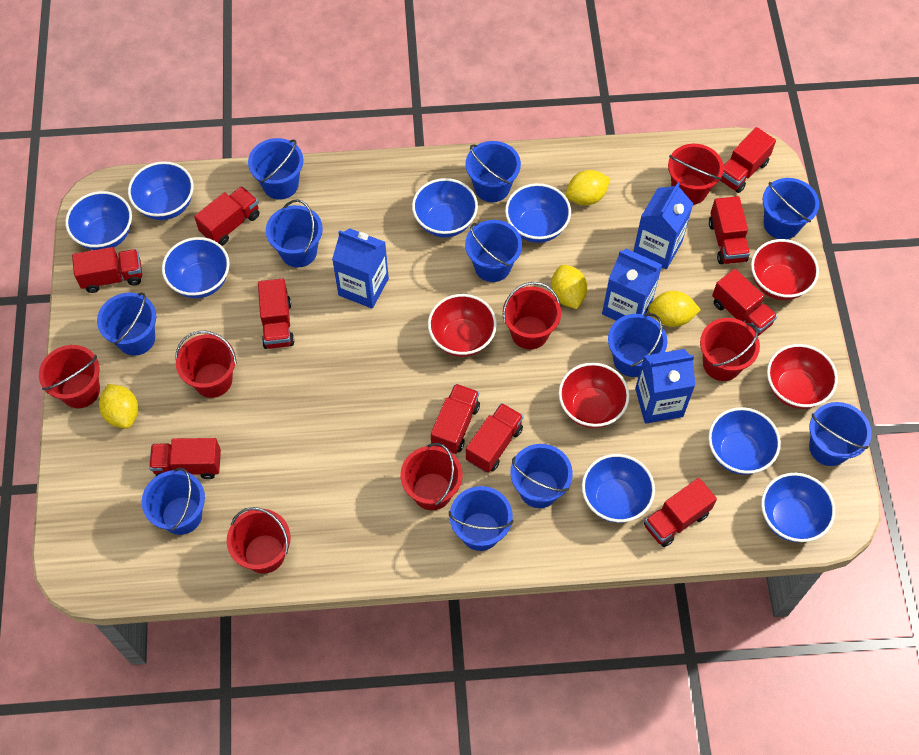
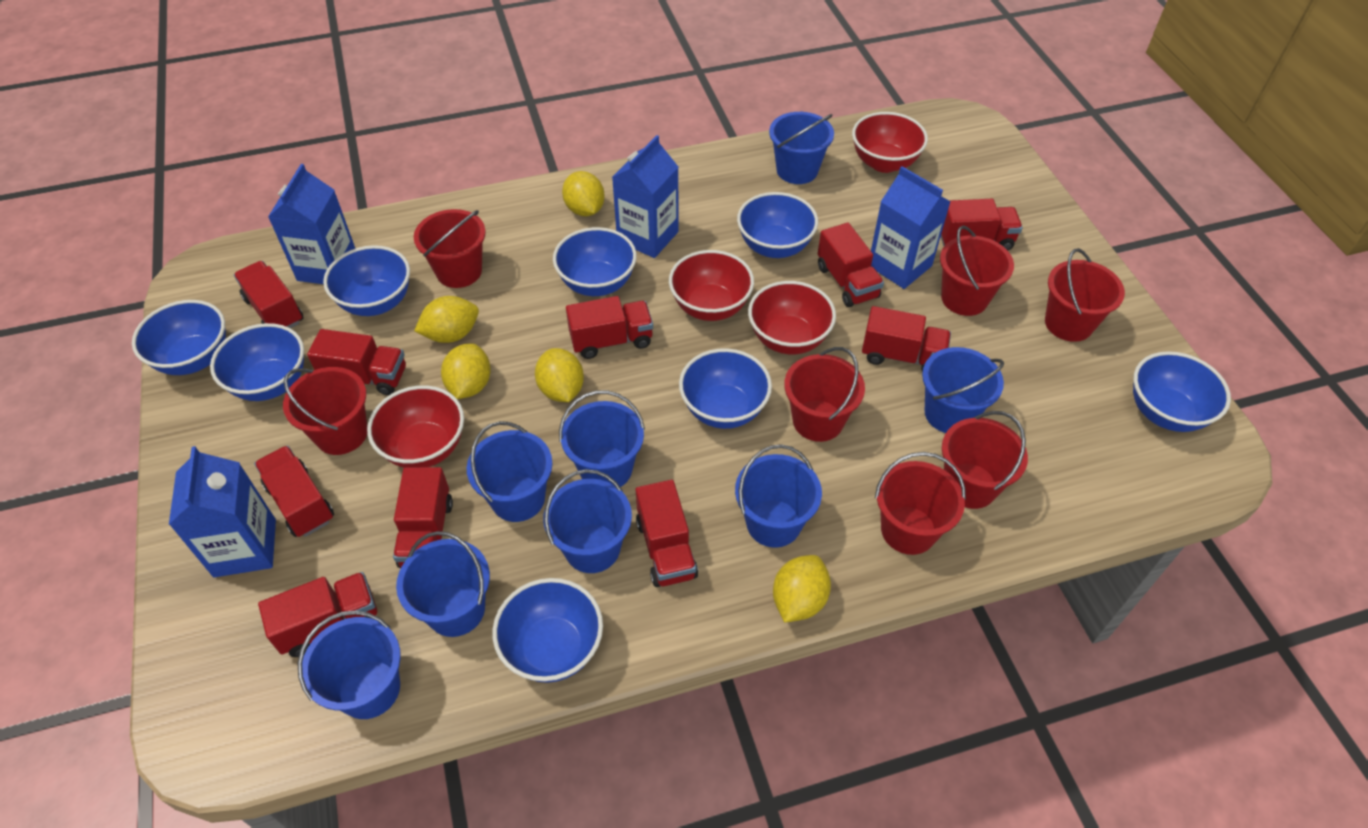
blue bucket: [97,292,156,356] [142,468,205,535] [248,138,303,200] [266,199,323,268] [449,486,514,551] [465,220,522,282] [466,141,521,202] [510,444,573,508] [608,313,667,377] [763,178,819,239] [809,402,872,466] = 11 -> [298,610,401,719] [396,531,490,637] [467,421,553,522] [543,469,632,573] [559,390,645,487] [735,444,822,548] [769,112,834,184] [922,347,1004,433] = 8
yellow lemon: [99,384,138,429] [551,264,587,309] [566,170,611,205] [648,291,701,327] = 4 -> [414,296,479,343] [441,343,491,399] [535,348,584,402] [562,171,605,216] [773,555,831,623] = 5

